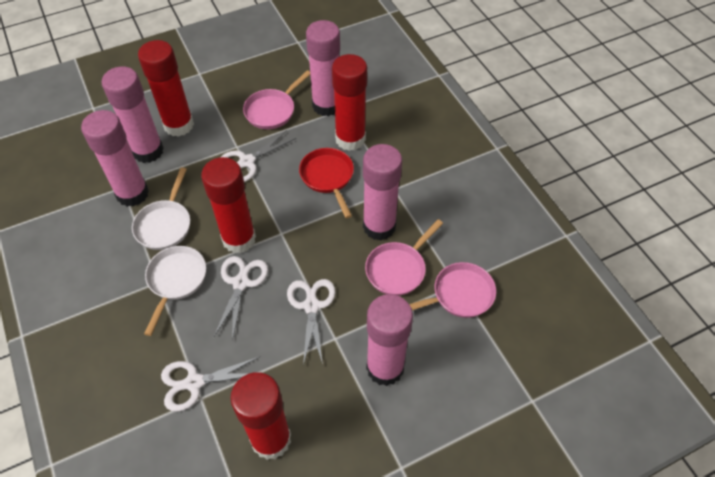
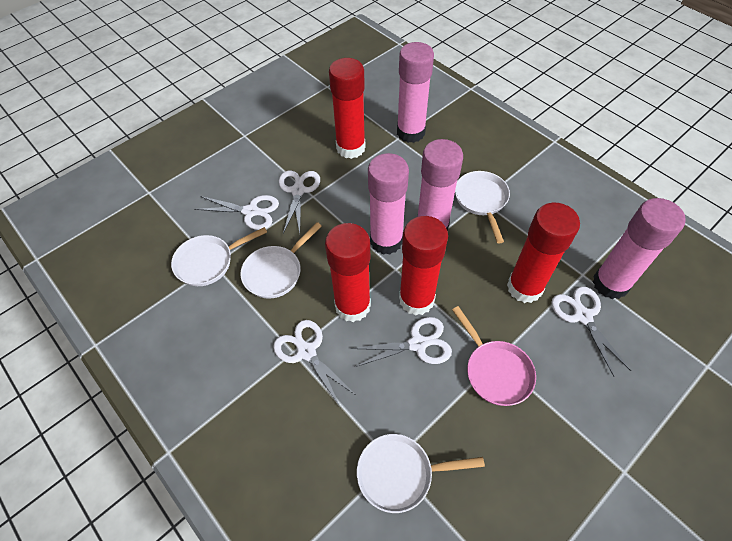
pink glue stick: [81,110,149,207] [102,66,164,163] [306,20,340,116] [363,144,402,241] [366,294,413,386] = 5 -> [368,153,409,255] [397,42,434,143] [417,139,463,231] [593,198,686,299] = 4
pink pan: [243,70,310,129] [365,219,443,296] [409,262,496,318] = 3 -> [452,306,536,406] = 1
red pan: [299,148,354,218] = 1 -> none = 0
white pan: [132,167,190,250] [144,246,206,336] = 2 -> [171,227,267,286] [240,222,322,299] [357,434,485,513] [455,171,510,243] = 4
white scissors: [161,357,259,412] [214,256,268,341] [221,130,296,182] [287,279,336,365] = 4 -> [194,195,279,230] [273,320,357,407] [279,171,320,234] [350,317,452,367] [551,287,631,376] = 5

